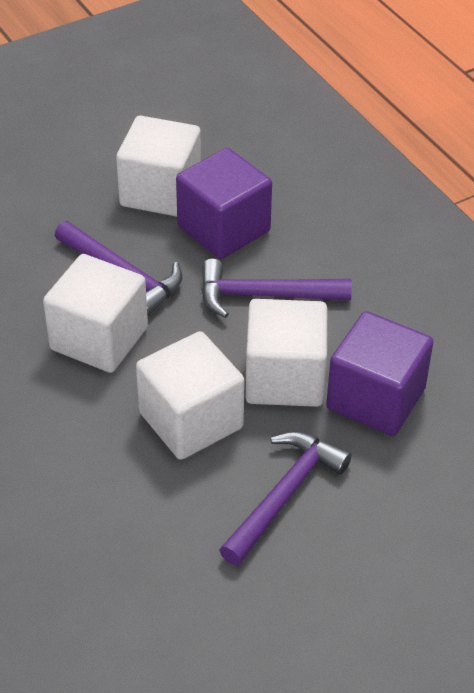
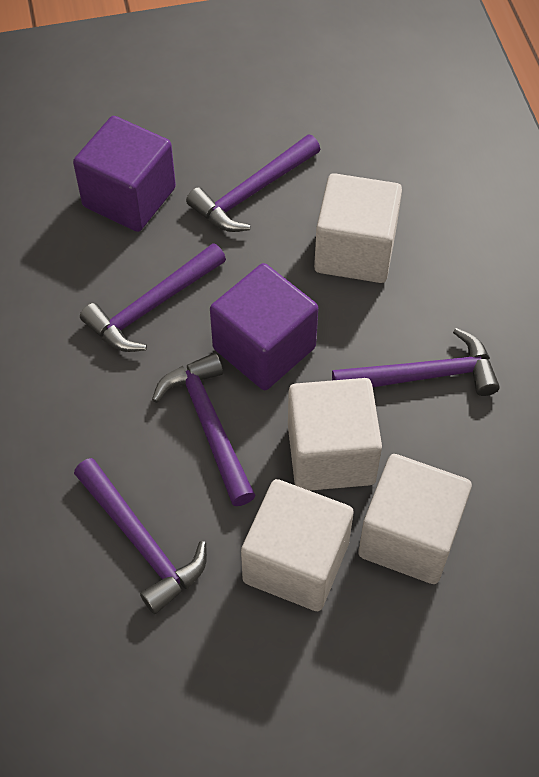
purple hammer: [55,221,182,317] [202,259,352,318] [219,432,352,566] = 3 -> [74,458,207,614] [80,243,226,352] [152,353,255,506] [186,135,320,232] [332,328,500,396] = 5

